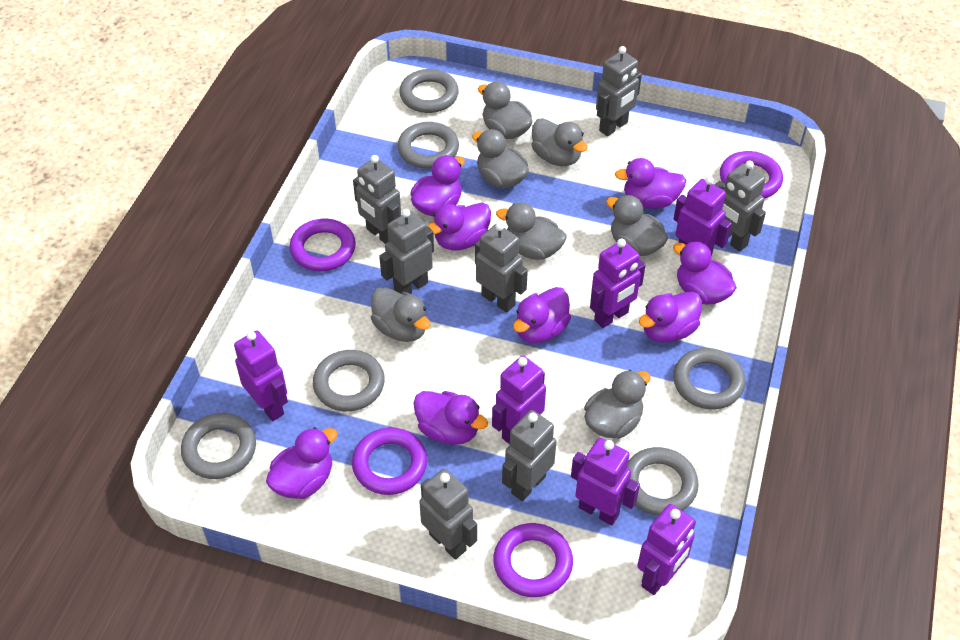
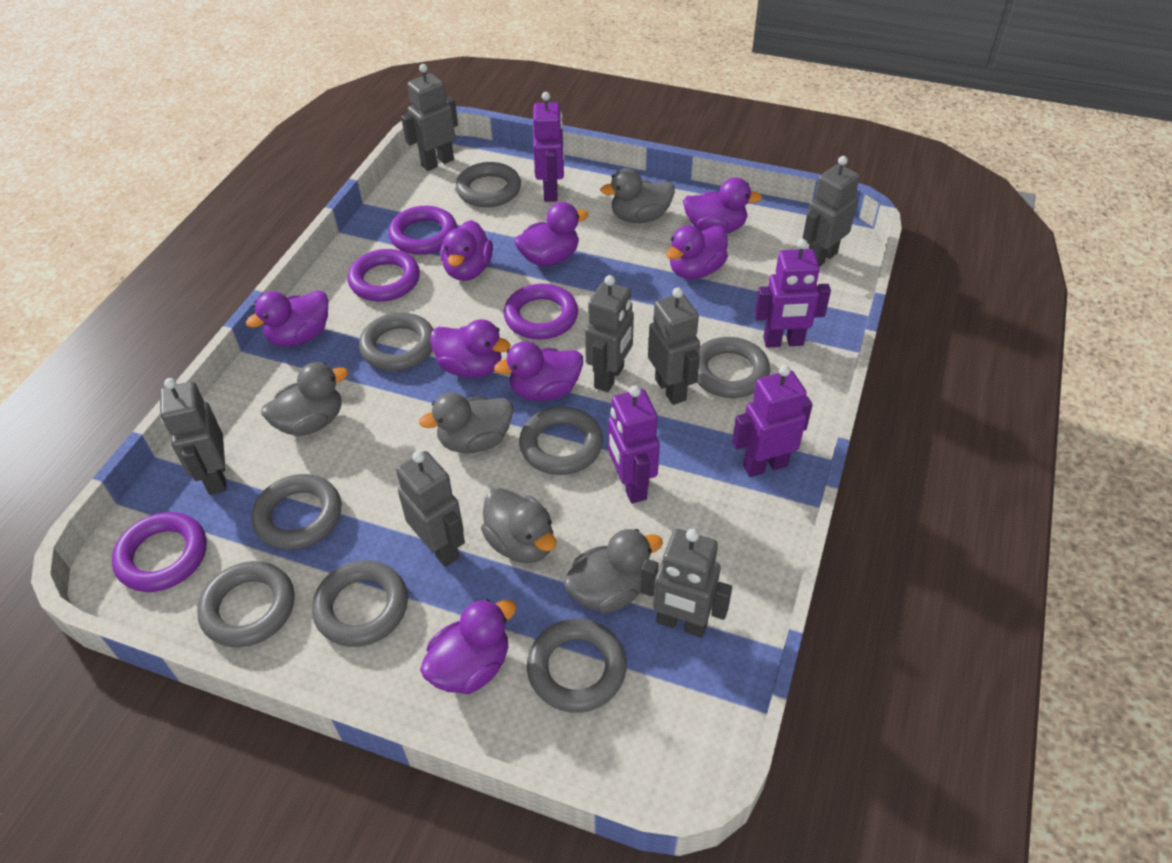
grey duck: [371,287,430,342] [472,129,529,189] [478,82,532,139] [496,203,567,260] [532,118,588,166] [584,370,651,439] [606,195,668,256] = 7 -> [261,362,348,436] [419,392,513,453] [481,488,556,563] [563,529,663,613] [600,168,675,223] = 5
grey ring: [181,413,256,479] [313,350,385,411] [397,122,459,169] [399,69,459,113] [627,447,699,516] [673,348,745,409] = 6 -> [197,561,295,647] [252,474,341,550] [312,561,408,647] [359,312,433,371] [456,162,521,207] [519,406,603,475] [527,619,627,713] [697,337,770,398] = 8
purple robot: [234,330,288,421] [492,356,546,445] [571,438,640,525] [590,239,646,328] [637,504,696,595] [674,176,732,256] = 6 -> [533,92,564,202] [608,385,660,504] [732,365,813,477] [754,239,831,348] = 4

